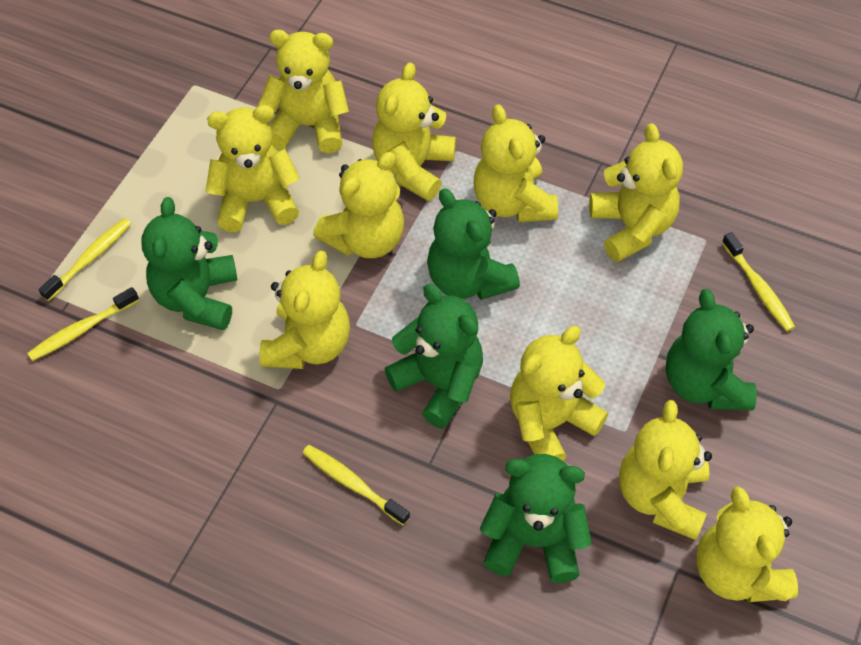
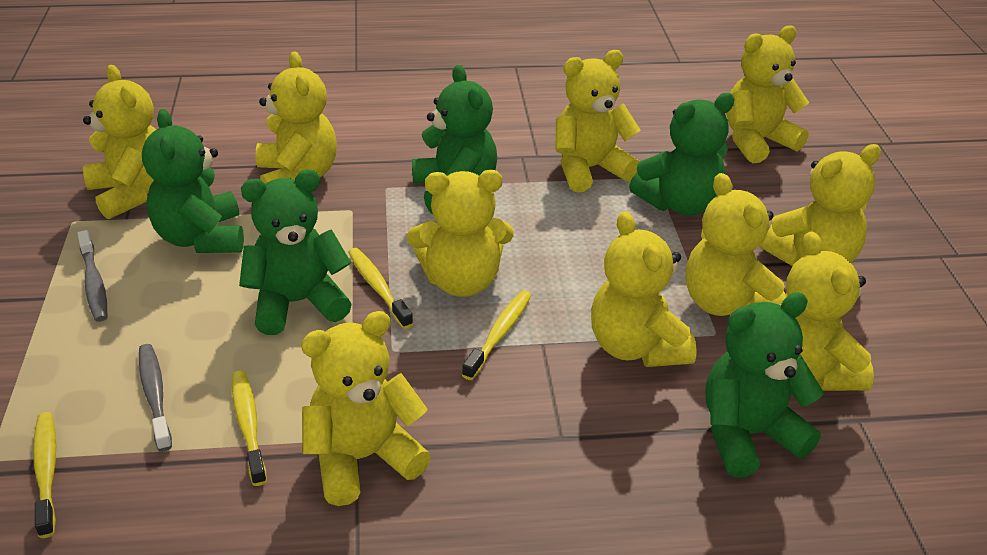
grey toothbrush: none = 0 -> [78,230,107,322] [139,344,172,451] = 2

